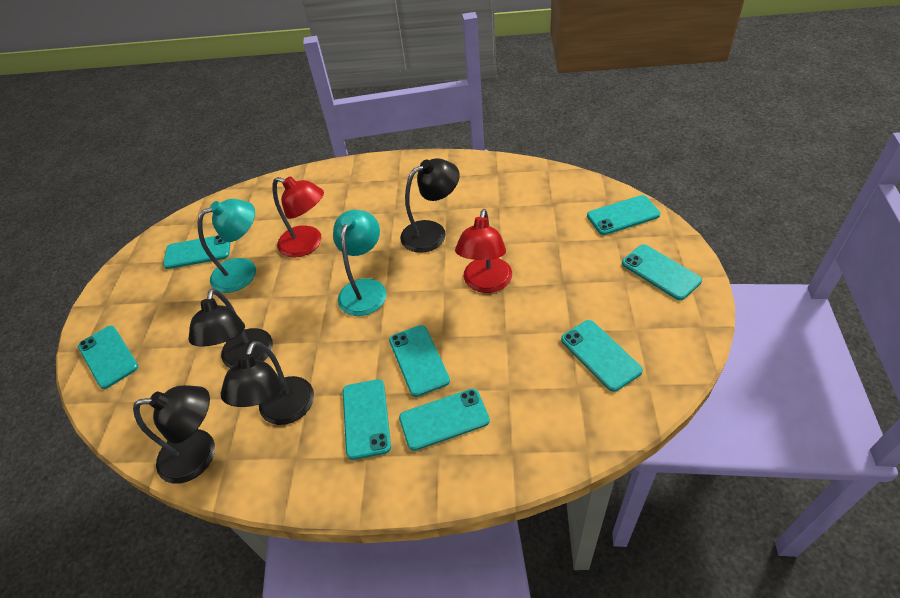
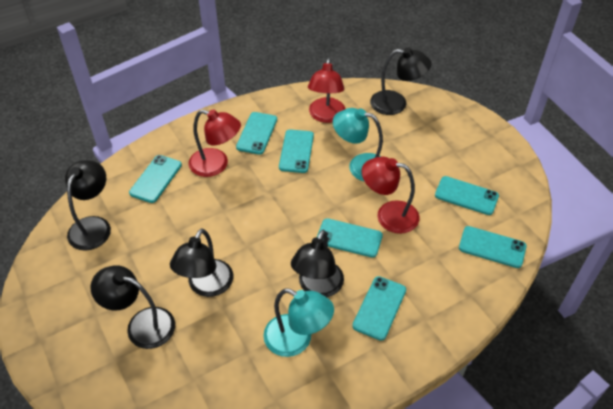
black lamp: [133,385,215,484] [188,288,273,368] [221,341,314,425] [400,158,460,253] = 4 -> [65,160,111,251] [90,265,175,349] [170,229,233,297] [291,230,344,297] [370,47,431,115] = 5
red lamp: [272,176,324,258] [455,209,512,293] = 2 -> [188,109,241,177] [308,58,345,123] [362,157,420,234] = 3
turquoise phone: [78,326,138,389] [163,235,231,269] [343,379,391,460] [389,325,450,397] [399,389,490,451] [561,320,643,392] [587,195,660,235] [622,244,702,300] = 8 -> [129,155,182,203] [236,112,277,155] [279,129,314,173] [317,218,383,258] [352,276,406,341] [435,176,499,215] [459,226,527,268] = 7

